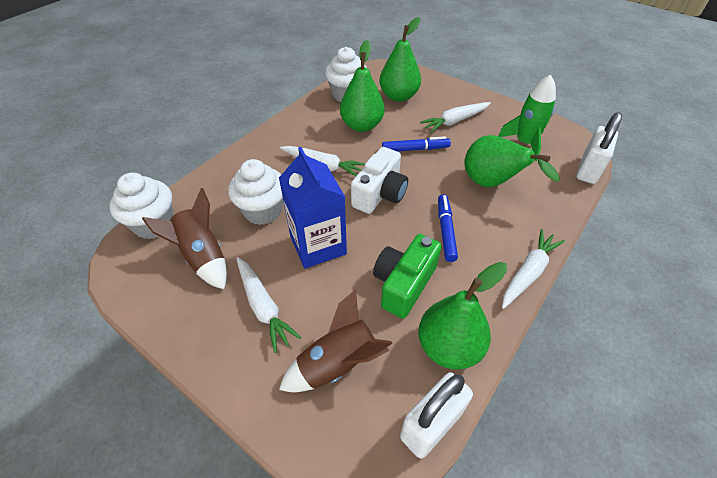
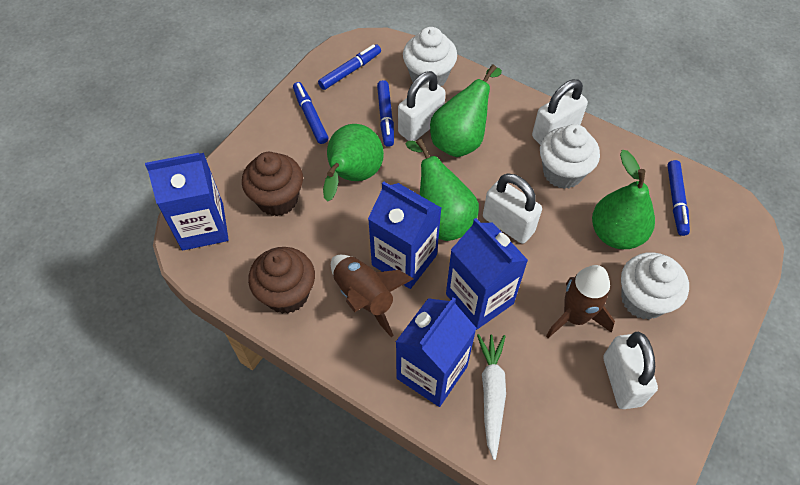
blue carton: [279,147,347,269] = 1 -> [145,153,229,251] [368,181,441,289] [396,297,477,407] [446,218,528,330] = 4
blue marker: [382,136,451,151] [438,194,458,262] = 2 -> [293,82,329,144] [318,44,381,90] [377,80,394,147] [667,160,690,236] = 4
brown cupcake: none = 0 -> [242,152,303,216] [248,247,315,314] = 2
green camera: [373,234,442,319] = 1 -> none = 0
green rocket: [498,75,556,161] = 1 -> none = 0
white camera: [351,147,408,214] = 1 -> none = 0
white carrot: [236,257,301,353] [280,146,365,176] [420,102,491,133] [502,229,565,309] = 4 -> [477,334,506,460] = 1
white padlock: [400,373,473,458] [576,112,622,184] = 2 -> [398,71,446,141] [483,174,542,244] [532,79,588,145] [603,332,658,409] = 4

